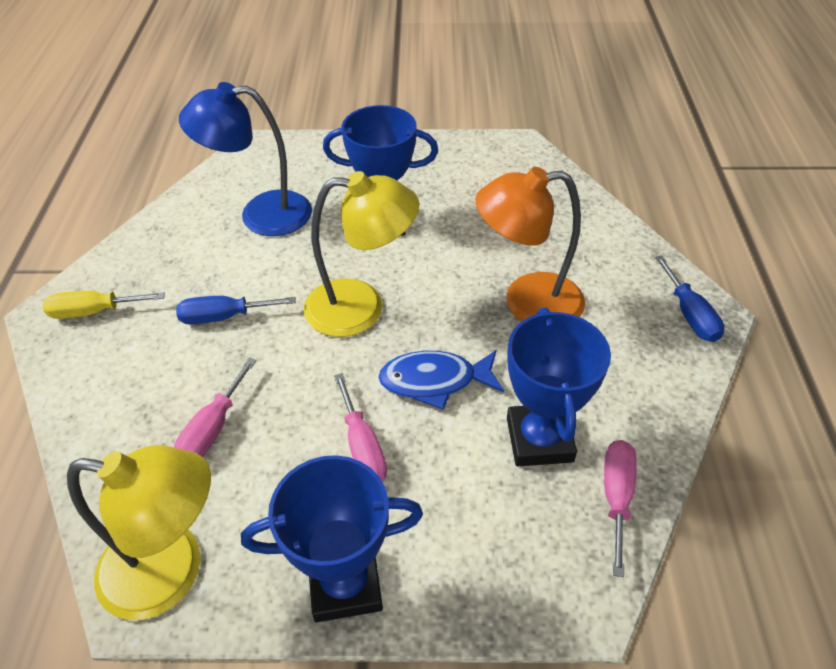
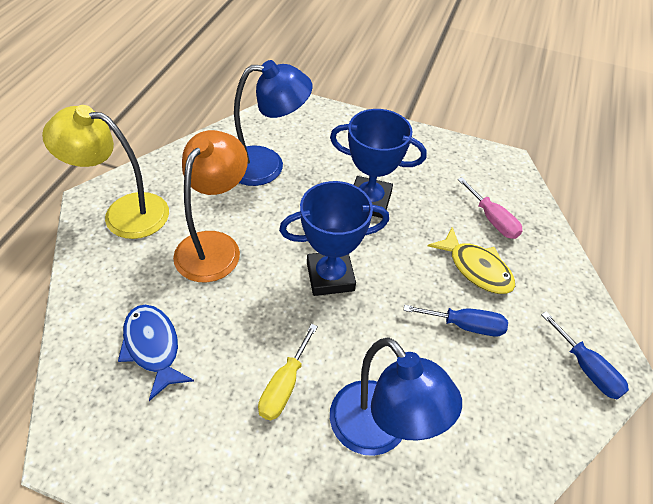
blue lamp: [179,82,312,236] = 1 -> [234,60,312,186] [330,337,462,456] = 2
blue trophy: [241,455,423,622] [323,105,438,236] [507,308,611,466] = 3 -> [279,181,389,296] [330,109,427,218] = 2
pink screwdriver: [174,358,256,457] [334,373,387,481] [604,440,637,577] = 3 -> [458,177,523,239] = 1
yellow fish: none = 0 -> [428,227,515,294] = 1
yellow lamp: [67,445,211,620] [304,171,419,337] = 2 -> [42,105,169,239] = 1

